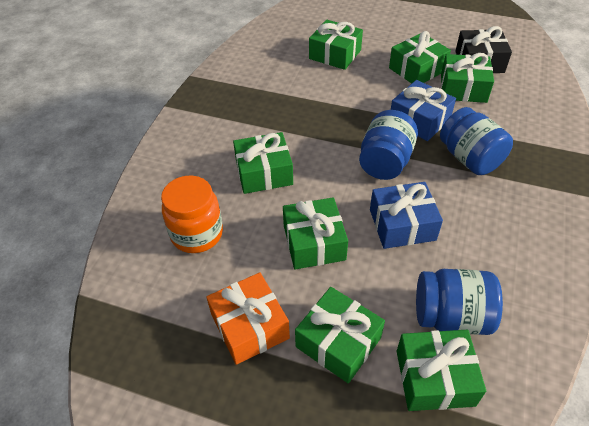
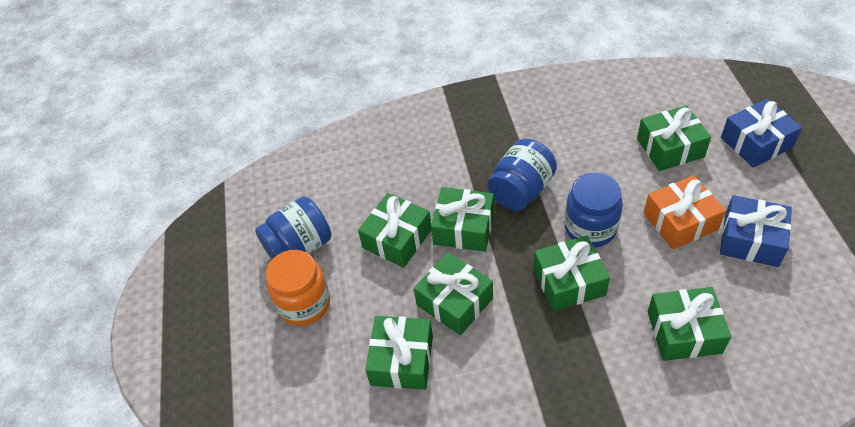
black gift: [455,26,512,73] = 1 -> none = 0

